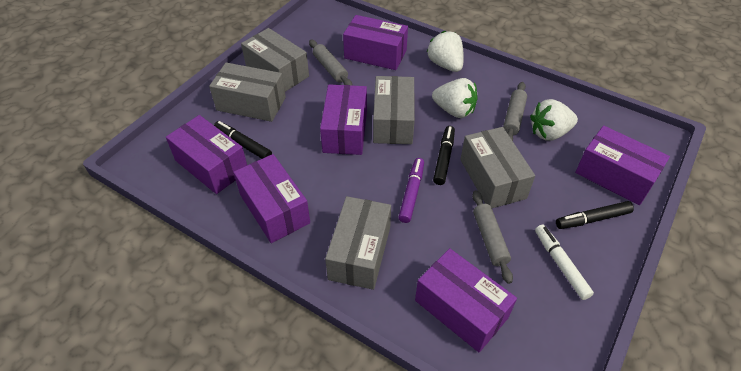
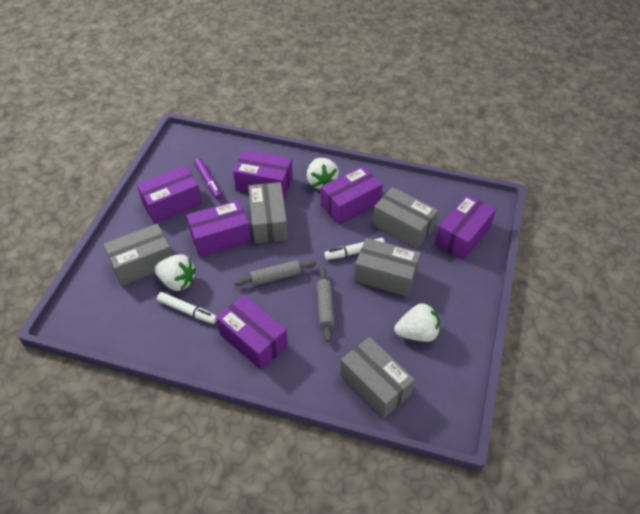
black marker: [214,121,272,159] [433,126,455,185] [556,201,634,229] = 3 -> none = 0
grey rolling pin: [309,40,353,86] [472,190,513,284] [503,82,527,141] = 3 -> [234,260,316,286] [316,268,335,342] = 2
white marker: [535,225,594,300] = 1 -> [157,292,217,324] [324,238,385,260] = 2

